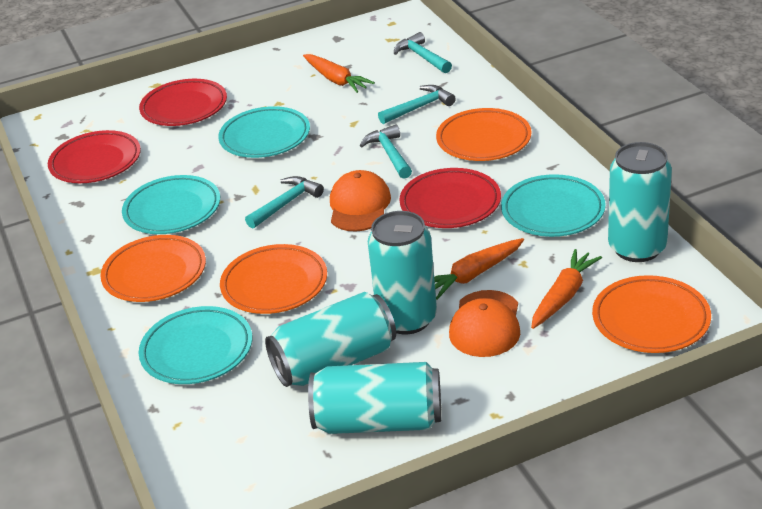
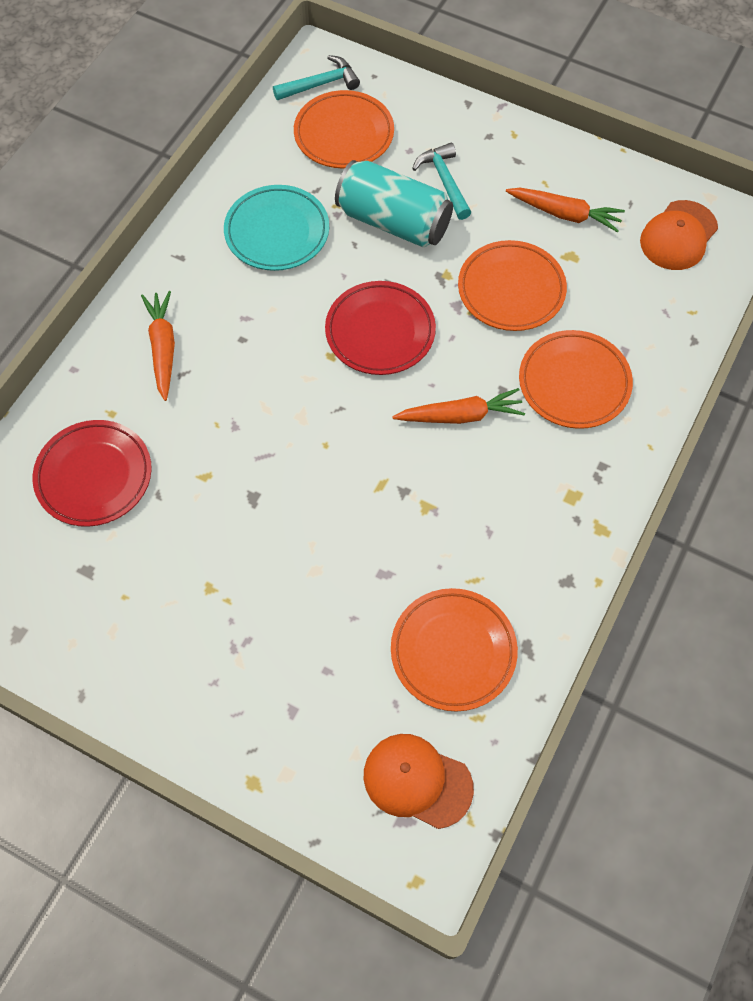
red plate: [48,130,141,183] [139,79,227,126] [399,168,501,228] = 3 -> [33,420,152,527] [325,281,436,375] = 2
turquoise can: [265,292,396,387] [308,362,441,434] [368,211,437,334] [608,142,672,262] = 4 -> [335,160,453,247] = 1
turquoise hammer: [245,176,324,229] [359,125,412,179] [378,85,456,124] [394,32,452,73] = 4 -> [273,55,360,100] [412,143,471,220] = 2
turquoise plate: [122,175,220,234] [139,306,252,384] [218,106,310,158] [501,174,606,237] = 4 -> [224,185,329,271] = 1

